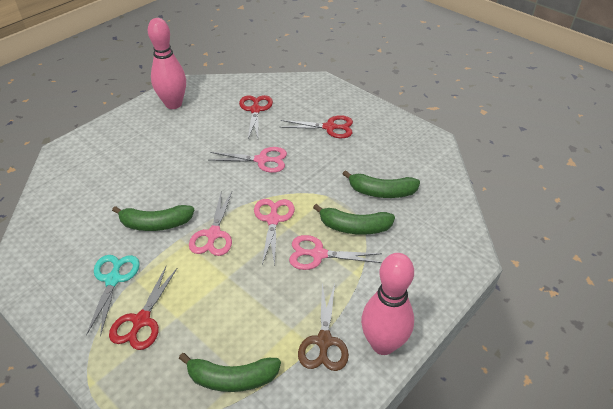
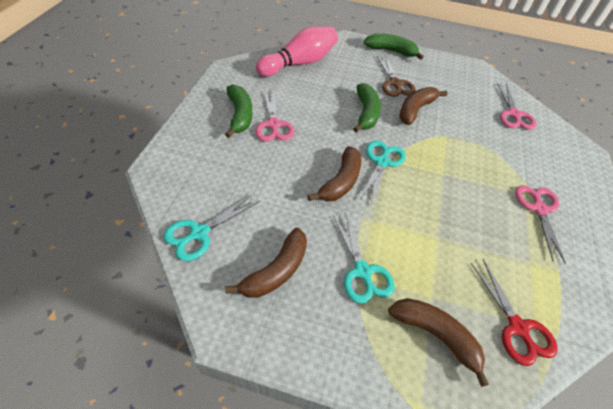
brown banana: none = 0 -> [225,228,307,298] [308,146,361,201] [388,298,489,387] [399,87,448,125] = 4
green banana: [112,205,194,231] [179,353,281,392] [313,204,395,235] [343,170,420,198] = 4 -> [225,84,253,138] [353,83,381,132] [364,33,424,60] = 3
pink bowling pin: [148,18,186,109] [361,253,414,355] = 2 -> [256,27,338,77] = 1
pink scissors: [189,192,232,256] [210,147,287,173] [254,199,295,266] [289,235,382,270] = 4 -> [255,91,294,142] [497,83,537,130] [515,185,566,264] = 3
red scissors: [109,267,177,350] [239,95,273,139] [280,115,353,138] = 3 -> [471,259,558,366] = 1
turquoise scissors: [86,255,140,337] = 1 -> [164,194,258,261] [333,212,395,304] [360,141,406,204] = 3

